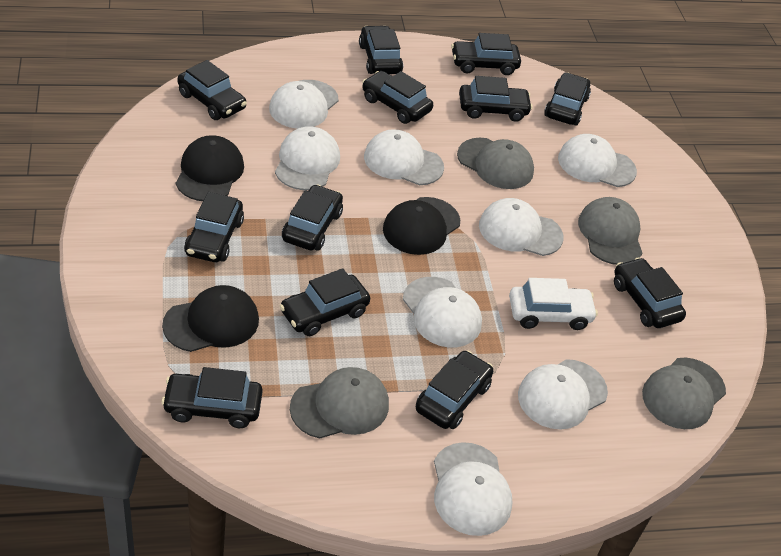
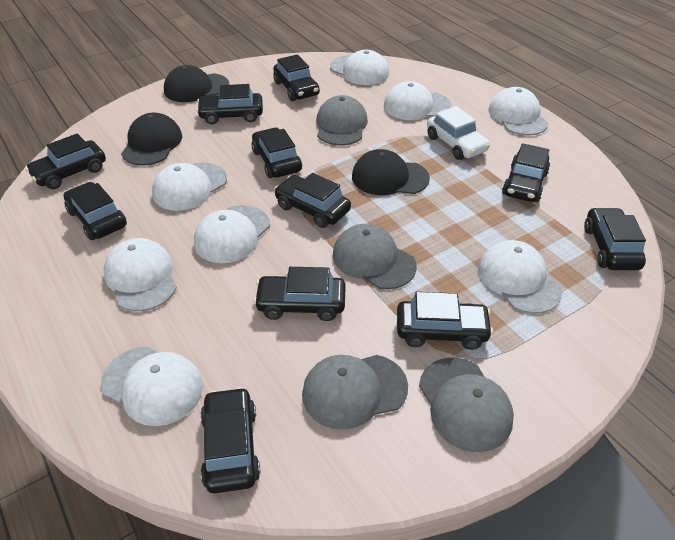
black car: [161,367,263,428] [178,60,247,120] [184,192,244,262] [280,268,370,336] [282,184,343,251] [359,25,403,74] [362,71,433,124] [416,350,493,429] [451,33,521,75] [459,76,533,122] [544,72,591,126] [614,257,686,328] = 12 -> [25,133,106,189] [63,182,127,240] [196,84,263,124] [200,387,260,493] [251,127,302,178] [254,267,346,321] [273,54,320,101] [274,173,351,228] [397,292,493,350] [502,143,550,202] [584,207,646,270] = 11

